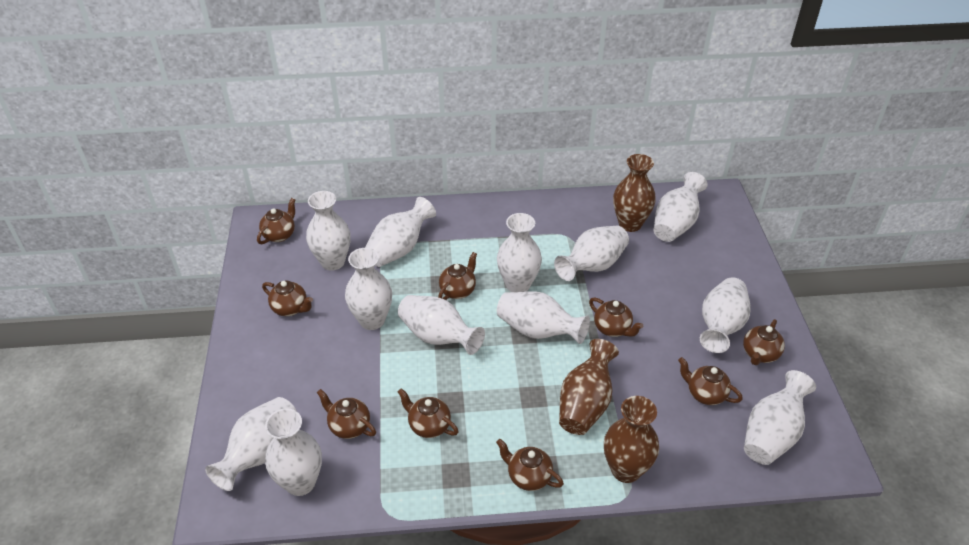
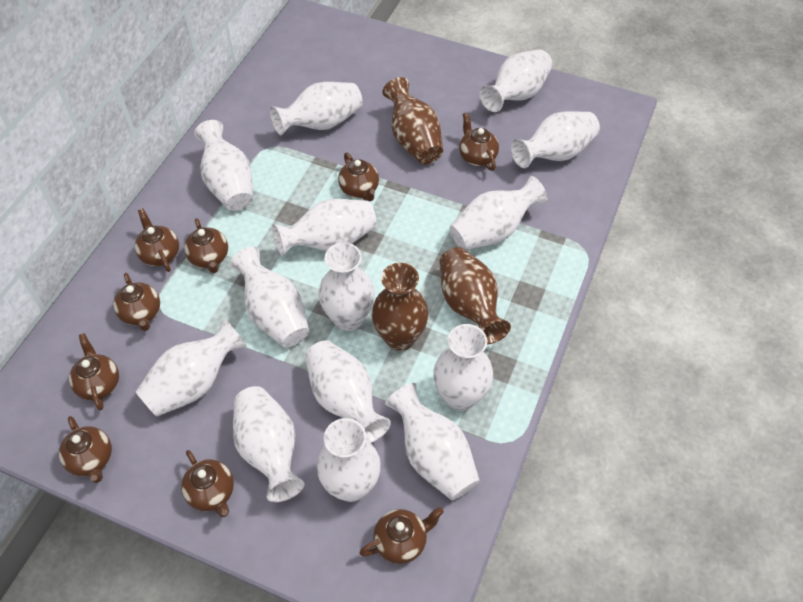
white vase: [205,397,297,491] [265,408,322,496] [306,191,350,271] [345,248,392,330] [365,197,436,267] [398,295,485,355] [497,213,542,292] [497,291,590,344] [554,225,629,281] [653,172,708,242] [700,277,751,353] [744,370,816,465] = 12 -> [136,319,247,417] [194,120,253,211] [230,247,309,348] [233,386,304,502] [270,82,363,135] [272,199,376,256] [305,340,391,443] [317,418,381,502] [318,243,375,331] [385,383,480,500] [433,324,493,411] [450,176,548,250] [479,50,552,112] [511,111,600,168] = 14

